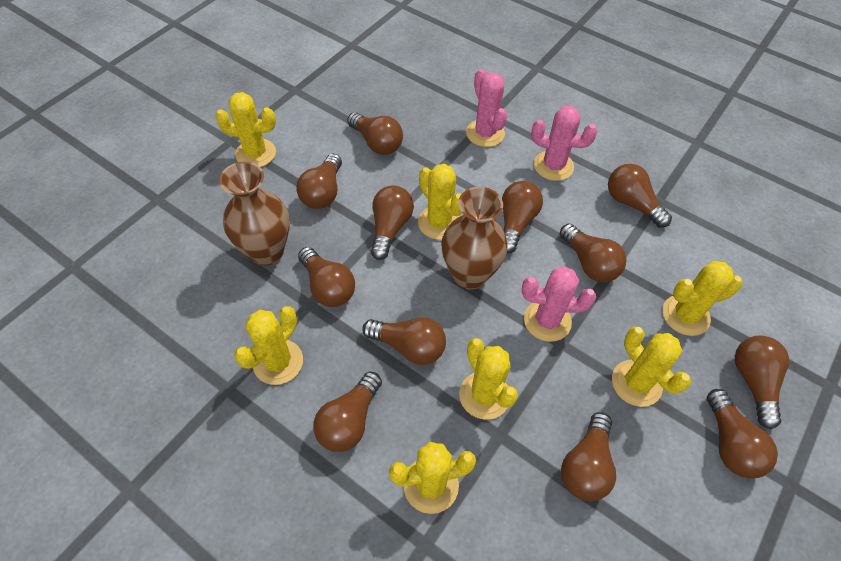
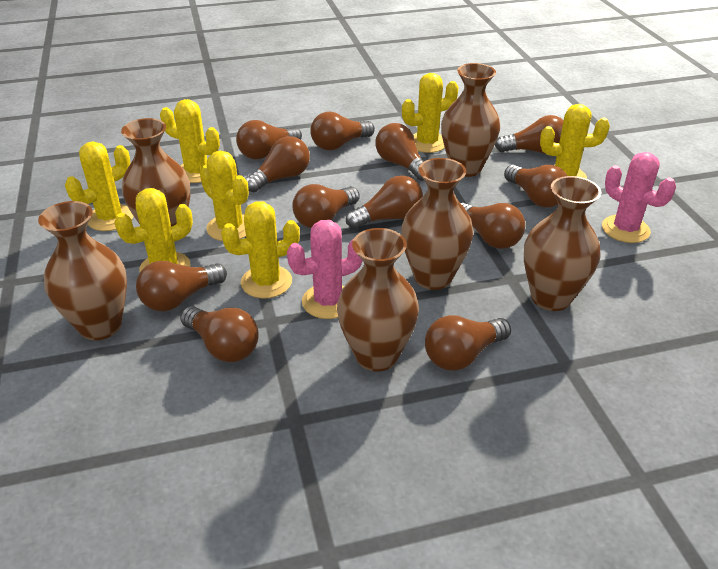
brown vase: [219,162,290,266] [441,187,508,290] = 2 -> [38,201,127,340] [121,118,190,227] [337,228,419,371] [401,158,474,290] [441,63,500,177] [524,176,601,311] = 6
pink cactus: [466,69,507,147] [522,266,596,342] [531,106,597,181] = 3 -> [287,220,363,319] [602,152,676,243] = 2

